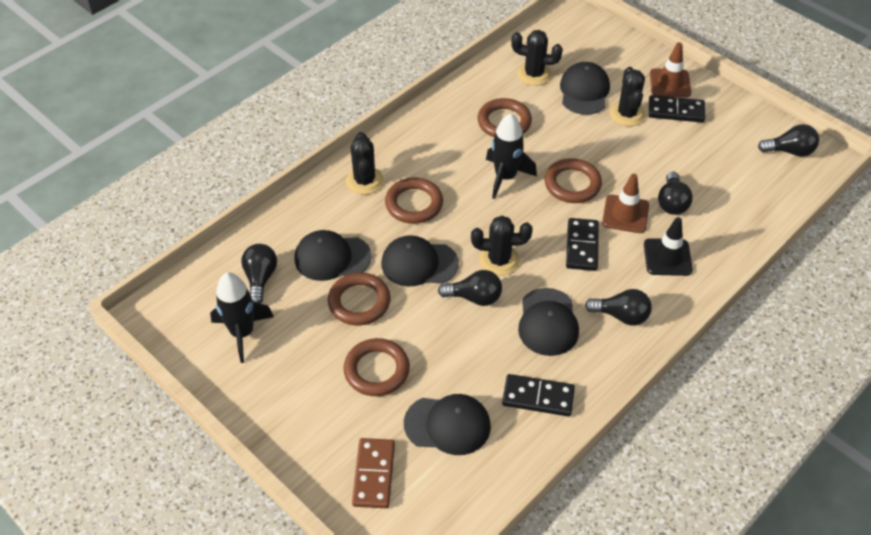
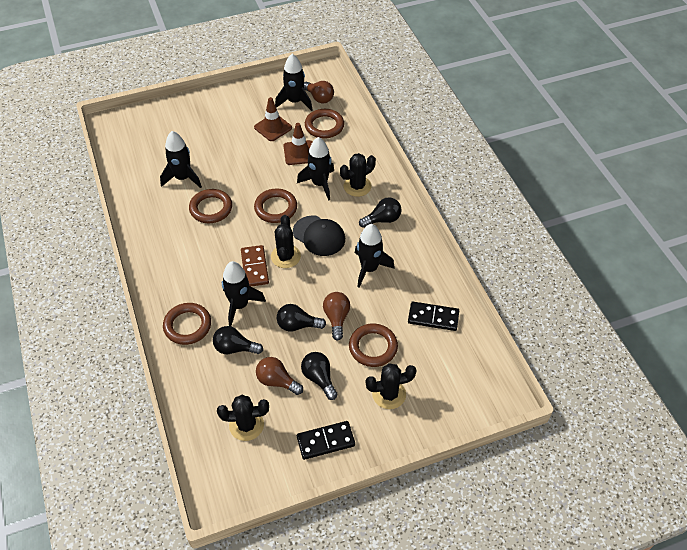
black cap: [295,230,372,281] [381,235,459,287] [404,394,491,455] [518,288,579,356] [560,62,610,115] = 5 -> [293,215,345,256] = 1
black domino: [502,374,575,417] [566,218,599,271] [649,95,705,123] = 3 -> [297,421,355,460] [408,302,459,331] = 2
black light bulb: [241,244,277,304] [438,270,502,306] [585,289,652,326] [658,171,693,215] [758,124,819,157] = 5 -> [213,326,263,354] [277,304,326,332] [301,352,338,400] [359,197,401,228] = 4
black rocket: [210,272,274,363] [486,113,537,199] = 2 -> [160,131,202,188] [222,261,266,327] [275,54,313,111] [297,137,334,201] [355,224,395,288] = 5
black traffic cone: [644,217,693,276] = 1 -> none = 0
brown light bulb: none = 0 -> [256,357,303,395] [304,81,334,103] [323,292,350,341] = 3

